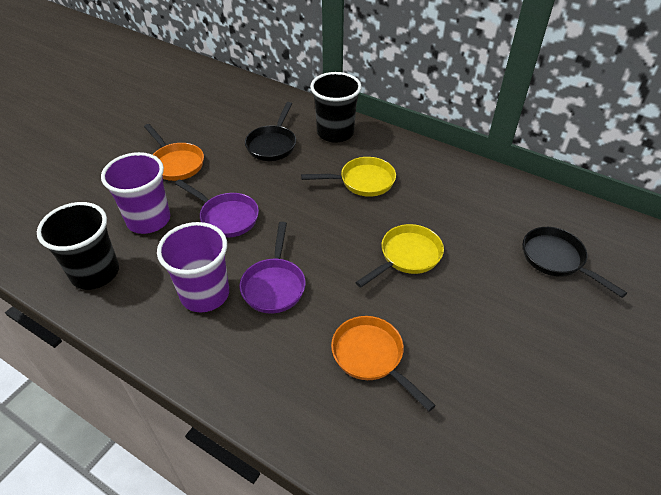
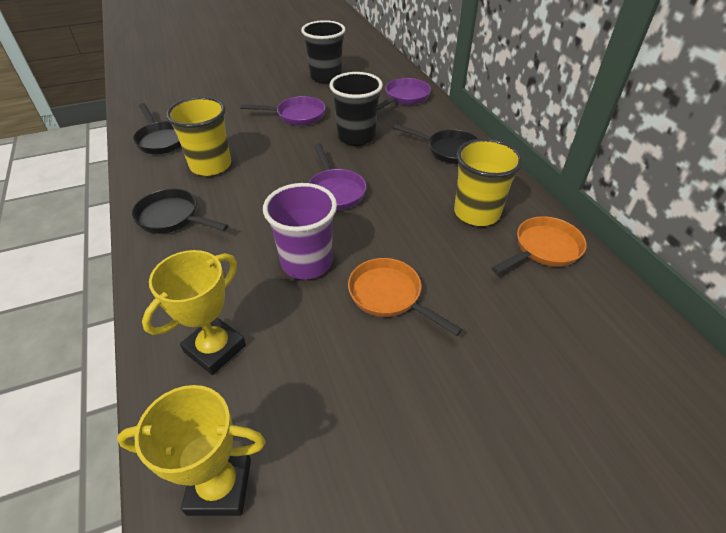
black pan: [245,102,296,161] [523,227,627,298] = 2 -> [132,189,229,234] [133,103,181,154] [393,124,479,164] = 3
purple cup: [101,152,170,234] [157,222,229,312] = 2 -> [263,183,337,280] = 1
purple pan: [175,179,259,238] [239,222,306,313] = 2 -> [240,96,326,126] [308,143,367,210] [378,78,431,110] = 3
yellow cup: none = 0 -> [166,97,231,176] [454,138,523,226] = 2
yellow pan: [301,157,396,197] [355,224,444,288] = 2 -> none = 0
yellow trophy: none = 0 -> [117,385,266,516] [142,250,246,375] = 2

